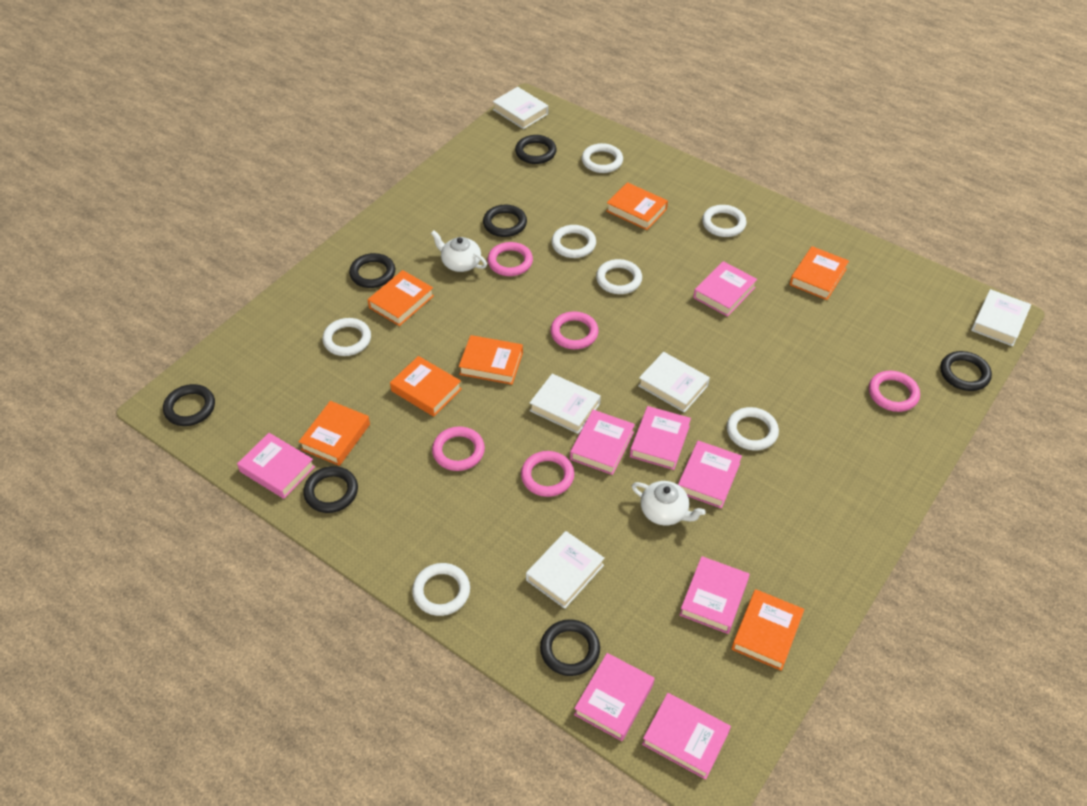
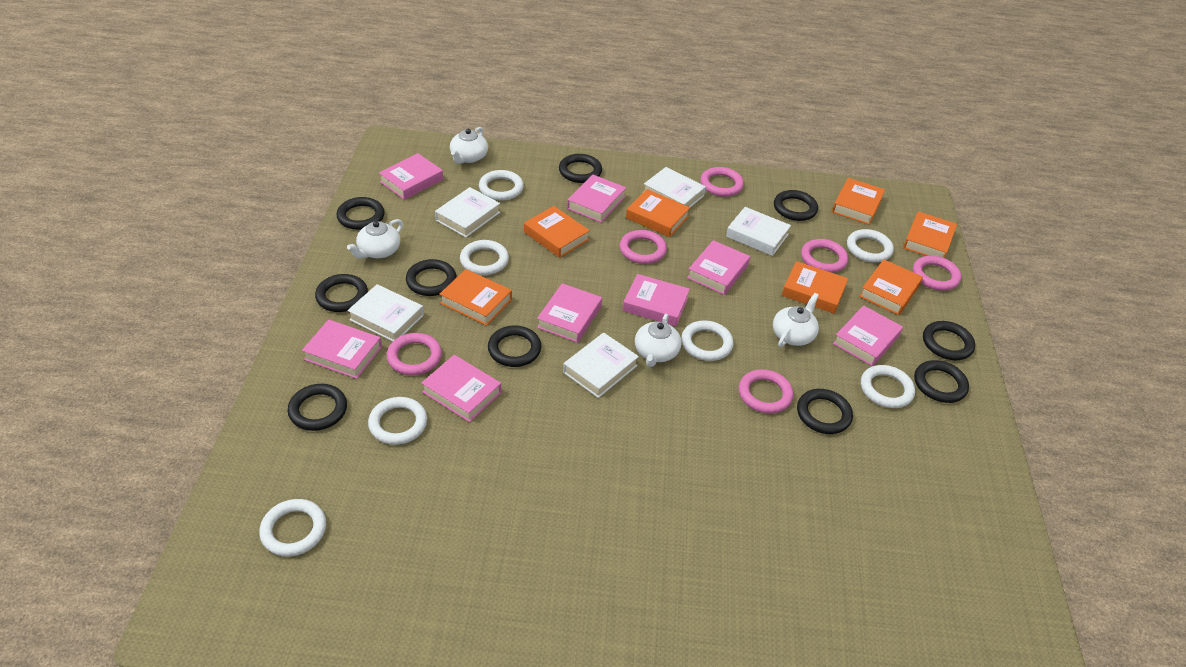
black ring: [163,384,215,426] [304,466,358,513] [349,253,395,288] [483,205,527,237] [515,135,557,164] [540,619,600,676] [940,351,992,391] = 7 -> [288,384,347,431] [315,274,368,312] [336,197,385,230] [406,259,456,296] [488,325,541,367] [559,154,602,183] [774,190,818,221] [797,389,853,434] [914,360,969,403] [923,321,975,360] = 10
pink ring: [432,427,485,471] [487,242,533,276] [521,451,574,497] [550,312,599,349] [869,371,920,412] = 5 -> [387,333,442,375] [620,230,667,264] [700,167,744,197] [739,369,794,414] [801,239,848,273] [913,256,961,291] = 6
white teapot: [431,230,487,272] [632,481,706,525] = 2 -> [347,219,403,258] [450,127,488,164] [635,314,682,367] [773,293,819,347] = 4

